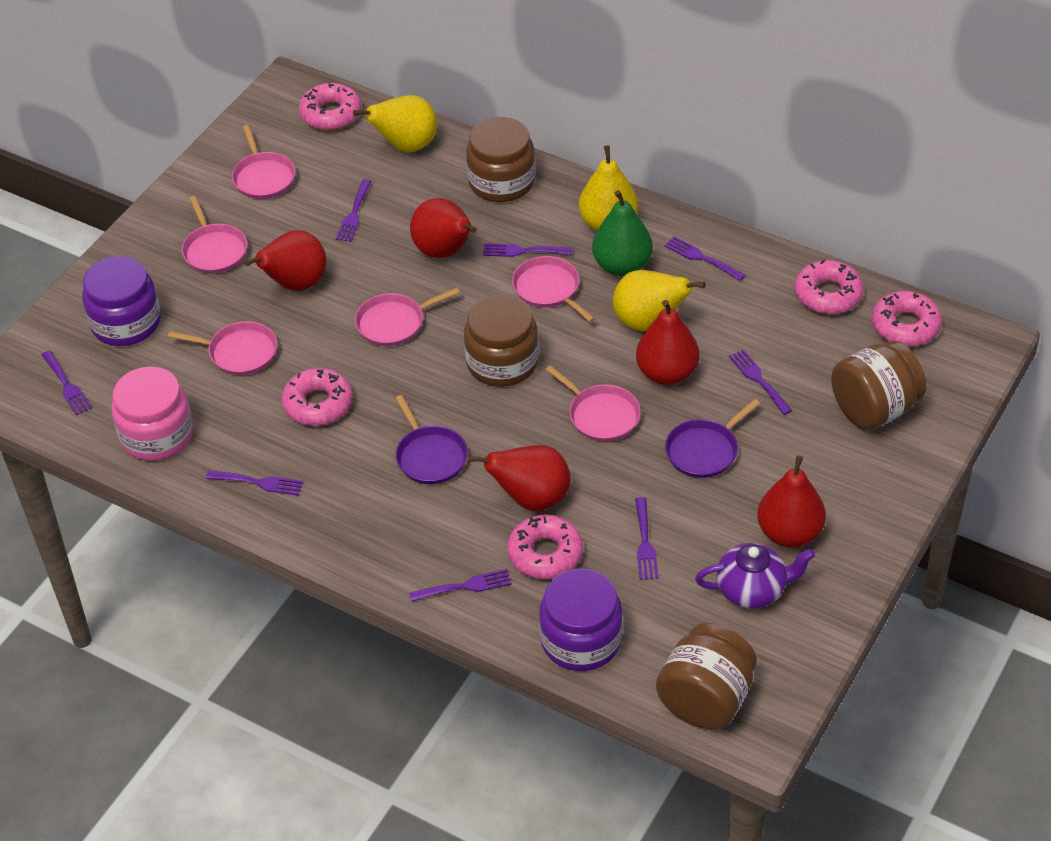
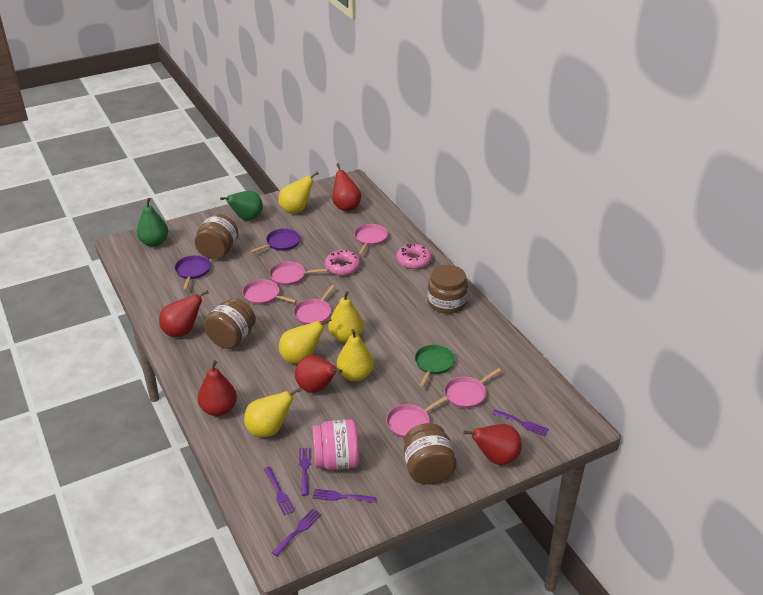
green pan: none = 0 -> [415,345,455,387] = 1
green pear: [592,190,653,276] = 1 -> [136,198,168,247] [220,191,263,220] = 2
pink donut: [281,368,353,426] [299,83,361,130] [507,514,583,579] [795,259,864,314] [872,291,942,346] = 5 -> [325,250,360,276] [396,244,432,269] = 2
purple fork: [41,350,92,415] [206,470,303,496] [336,179,372,242] [409,569,512,602] [483,243,572,257] [635,497,658,580] [664,236,745,281] [729,350,793,415] = 8 -> [264,467,295,515] [272,508,321,556] [299,448,311,496] [313,489,376,503] [492,409,549,437] = 5
purple jar: [82,256,161,346] [539,568,623,671] = 2 -> none = 0
purple teapot: [695,543,815,609] = 1 -> none = 0
yellow pear: [353,95,437,152] [579,145,638,231] [613,270,706,331] = 3 -> [244,387,302,437] [279,171,319,214] [279,317,332,364] [328,291,364,342] [337,329,374,381] = 5

